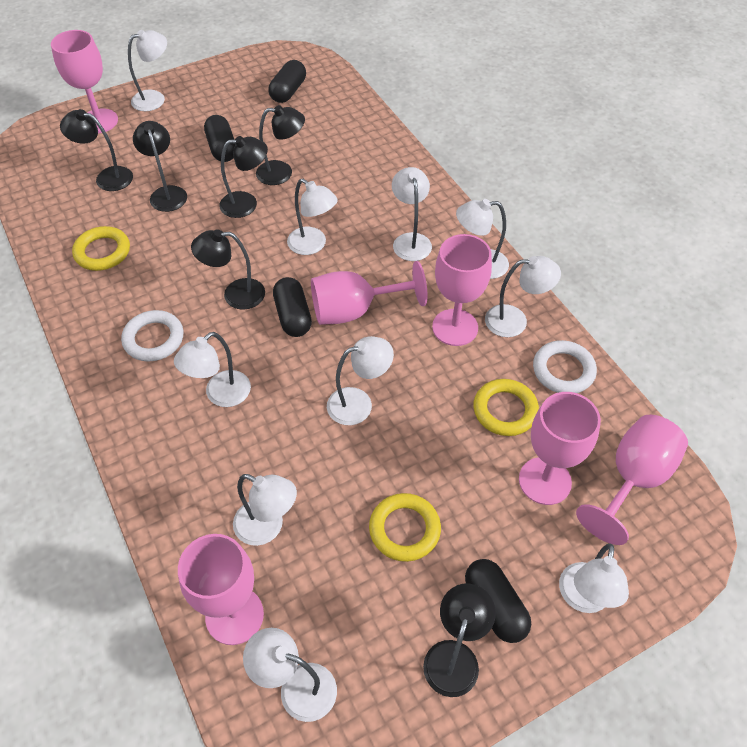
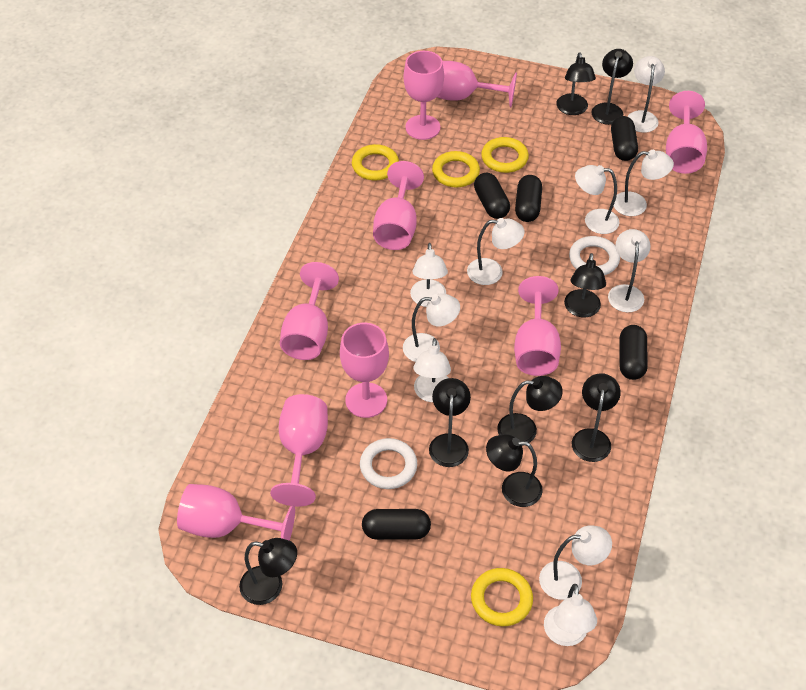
black capsule: [204,115,236,162] [269,60,306,103] [273,277,312,337] [465,559,531,643] = 4 -> [362,509,431,540] [474,173,510,219] [515,175,542,222] [611,116,638,161] [620,325,648,380] = 5
black lamp: [60,109,133,191] [133,121,187,212] [191,229,265,310] [219,136,268,218] [256,105,305,185] [423,584,496,697] = 6 -> [239,538,297,605] [429,378,471,467] [486,434,543,507] [497,376,563,446] [556,52,596,115] [564,253,606,317] [572,373,621,462] [591,49,633,125] = 8
pink goblet: [51,30,118,133] [178,534,264,645] [311,261,428,325] [432,234,492,346] [519,392,601,505] [576,415,688,545] = 6 -> [177,484,295,541] [270,394,328,507] [280,262,339,360] [340,323,389,418] [373,161,424,250] [403,51,444,140] [437,61,517,107] [514,276,561,376] [666,91,707,174] = 9
yellow ring: [72,226,130,271] [369,493,441,562] [473,379,539,436] = 3 -> [352,144,399,180] [432,151,480,187] [471,568,533,626] [481,137,529,173] = 4

